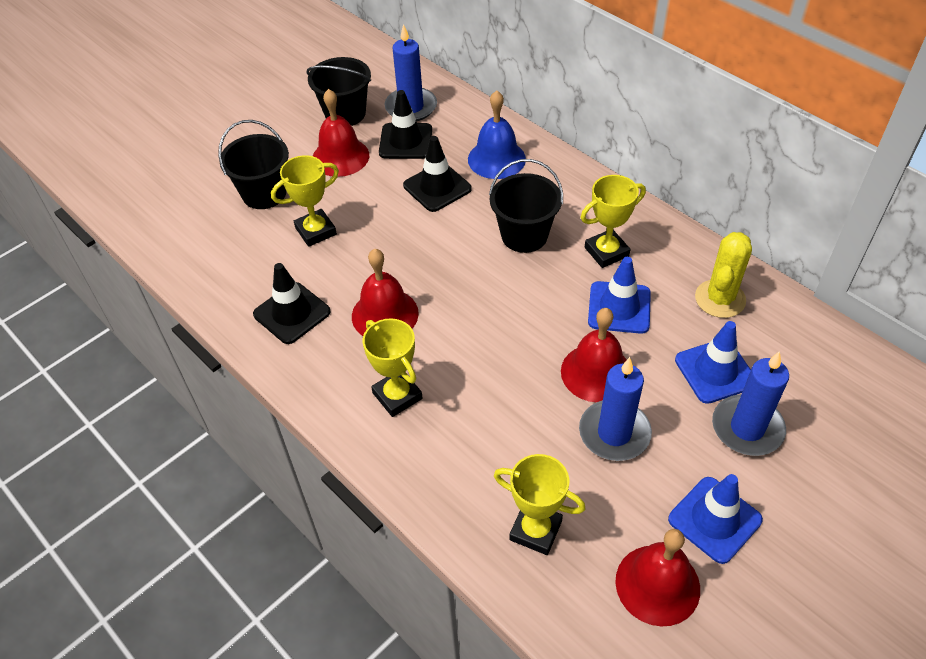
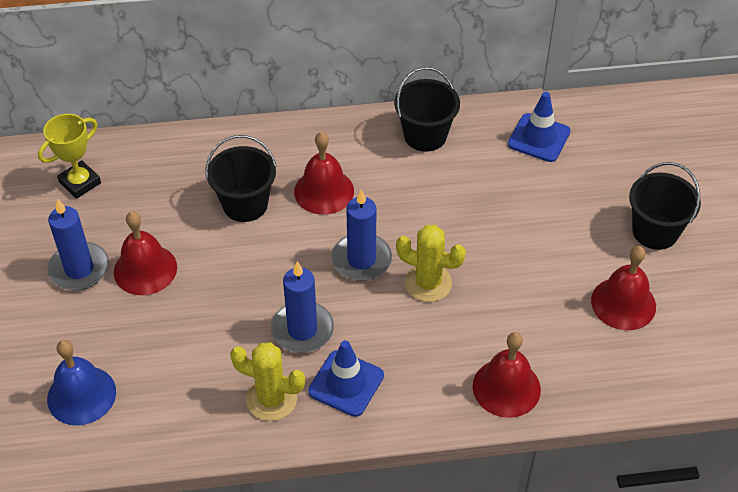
black traffic cone: [253,263,331,344] [379,90,432,159] [403,136,472,212] = 3 -> none = 0
blue traffic cone: [588,257,651,334] [668,474,763,564] [675,321,751,404] = 3 -> [308,340,384,417] [508,92,571,162] = 2
yellow cactus: [695,232,752,318] = 1 -> [230,342,305,421] [396,225,466,302] = 2
yellow trophy: [271,155,339,247] [363,319,422,417] [494,454,586,555] [581,175,646,268] = 4 -> [38,114,101,199] = 1

